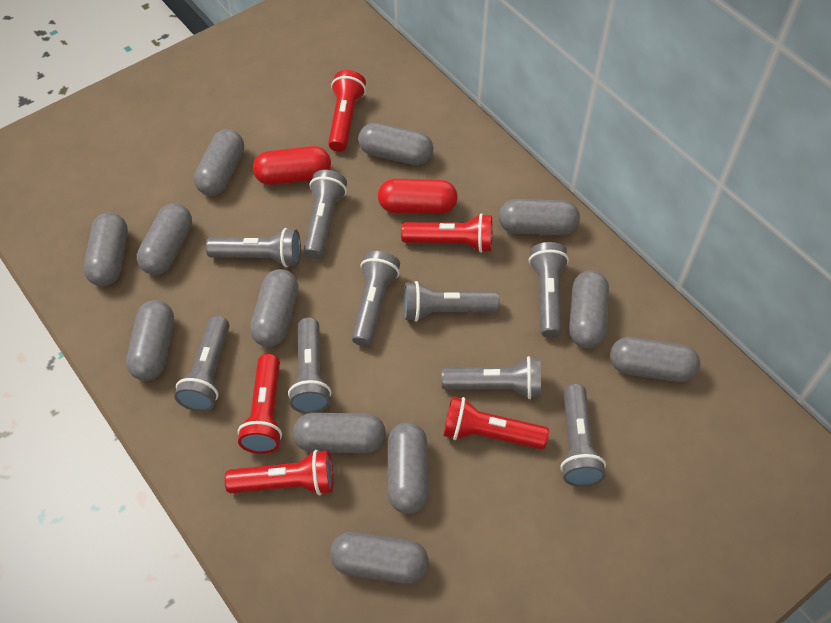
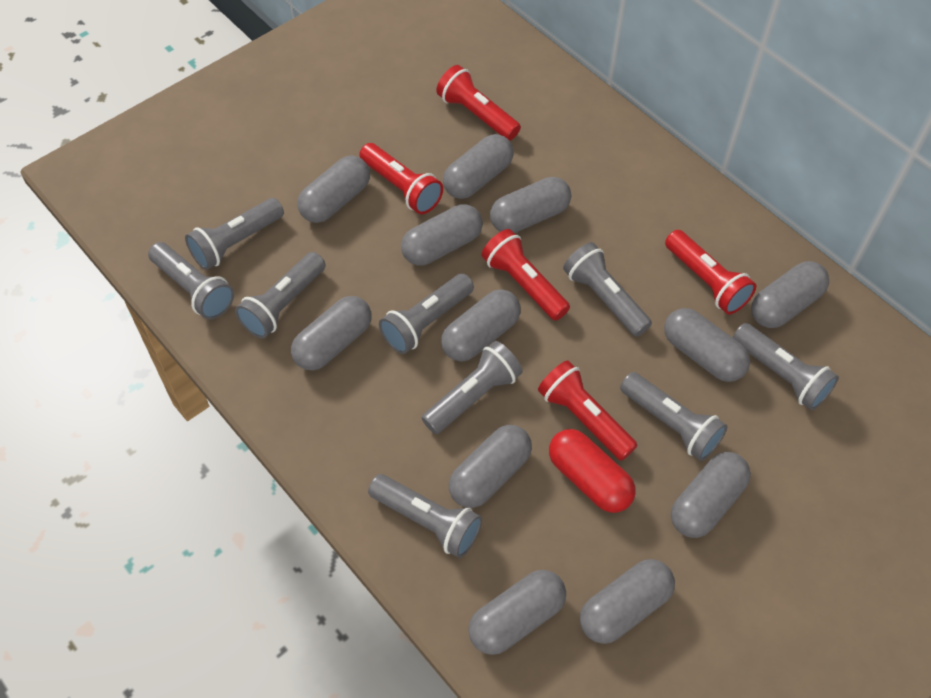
red capsule: [253,146,331,185] [378,179,458,214] = 2 -> [549,429,636,513] = 1

